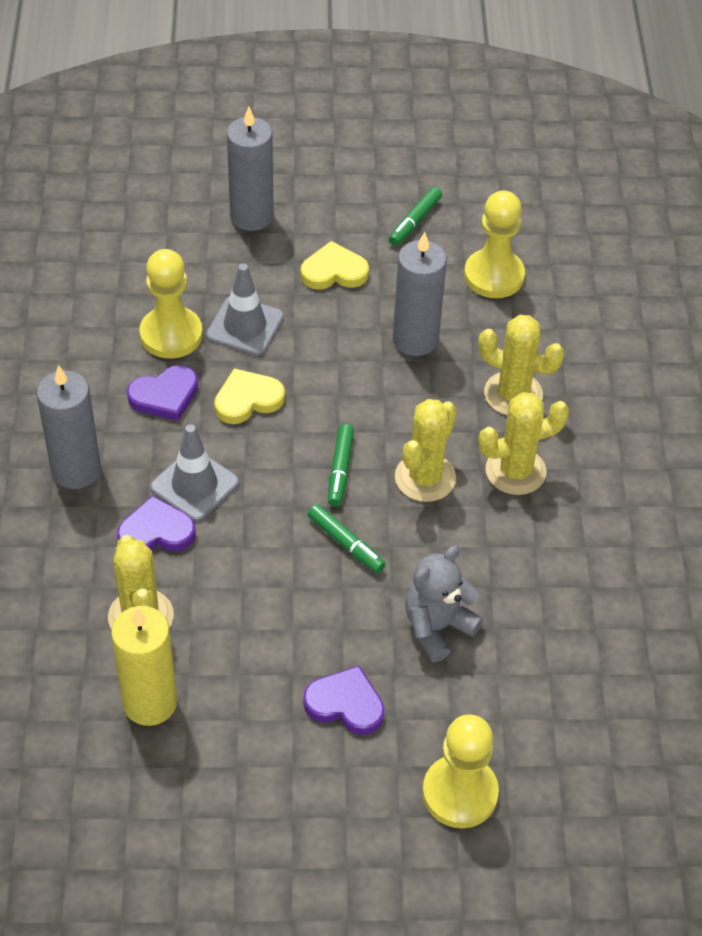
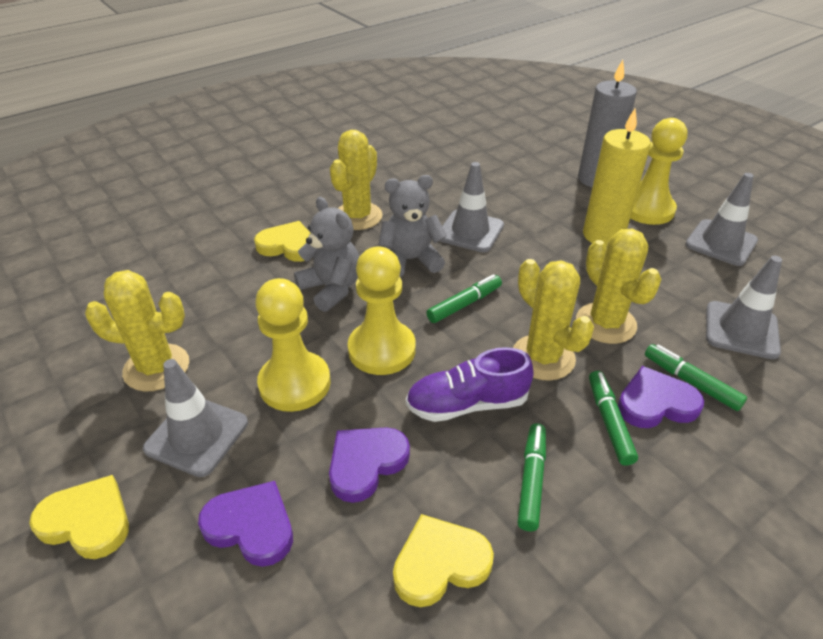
green marker: [307,504,386,573] [328,424,354,507] [389,187,442,246] = 3 -> [426,274,502,323] [518,423,546,532] [589,371,638,466] [645,344,747,411] = 4
grey candle: [37,365,101,489] [227,107,274,231] [393,232,447,356] = 3 -> [578,60,637,187] = 1
grey teddy bear: [405,546,483,662] = 1 -> [294,197,359,312] [378,175,447,277] = 2
grey traffic cone: [150,424,239,522] [206,264,284,356] = 2 -> [143,359,248,477] [440,162,504,252] [685,173,758,266] [706,256,782,359] = 4
purple shoe: none = 0 -> [406,347,534,422] = 1
yellow heart: [214,368,285,424] [301,241,369,290] = 2 -> [29,475,129,559] [254,221,310,262] [393,514,494,607] = 3

